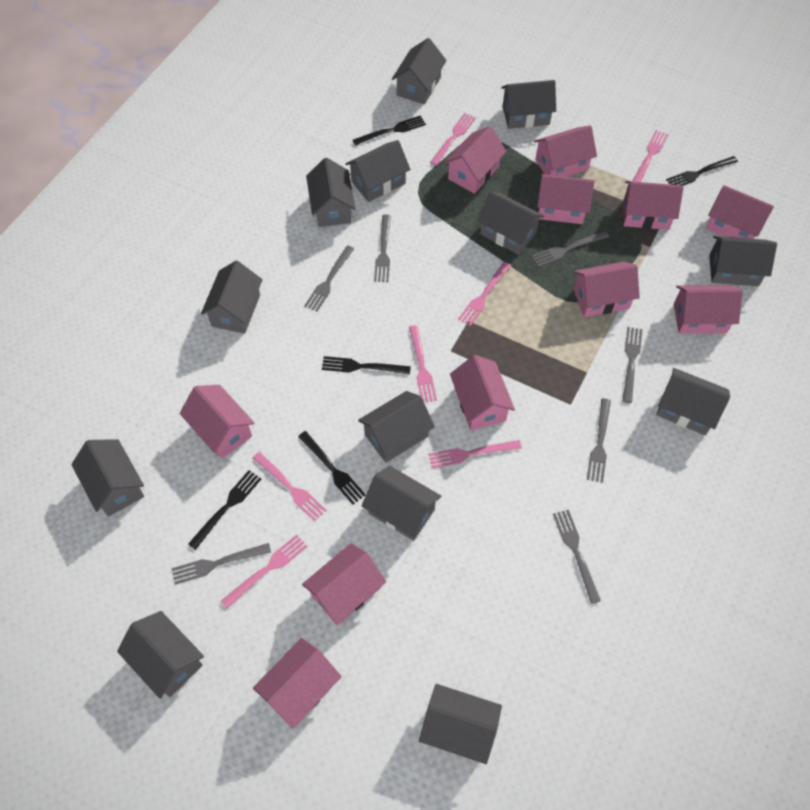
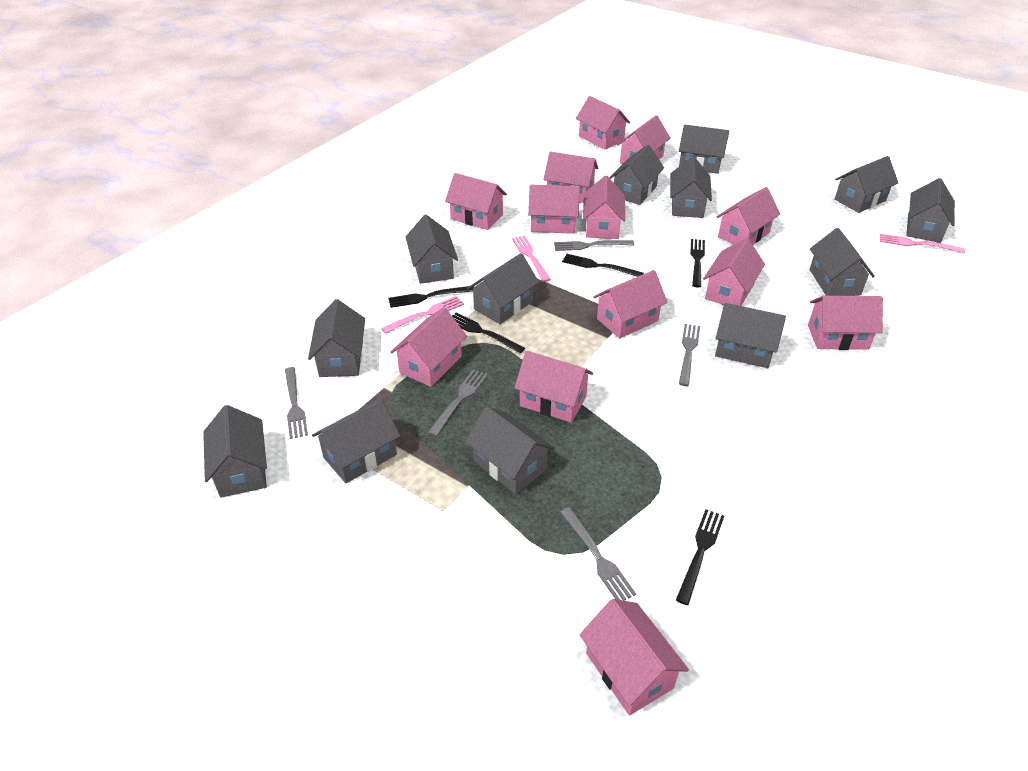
grey fork: [172,543,271,585] [304,245,354,312] [374,215,391,282] [532,231,609,267] [553,510,601,604] [587,398,611,483] [622,327,643,403] = 7 -> [285,367,308,439] [428,369,488,437] [554,240,634,251] [560,507,636,601] [679,324,700,386] = 5
pink fork: [221,534,307,608] [253,452,326,521] [409,325,437,402] [428,440,522,468] [430,113,476,166] [458,262,511,326] [633,130,668,182] = 7 -> [381,296,464,334] [512,235,551,282] [880,233,965,253] = 3
pink house: [180,385,254,459] [253,638,342,729] [302,543,386,625] [444,126,507,194] [450,355,515,431] [534,125,597,177] [537,174,594,224] [573,262,640,317] [623,181,684,230] [674,285,743,334] [706,185,774,239] = 11 -> [390,307,467,387] [445,173,507,230] [514,351,593,423] [528,184,580,234] [544,151,598,203] [576,96,630,149] [580,599,689,715] [583,175,625,239] [593,270,668,338] [617,115,671,164] [703,238,765,306] [717,187,780,245] [808,296,883,350] = 13

